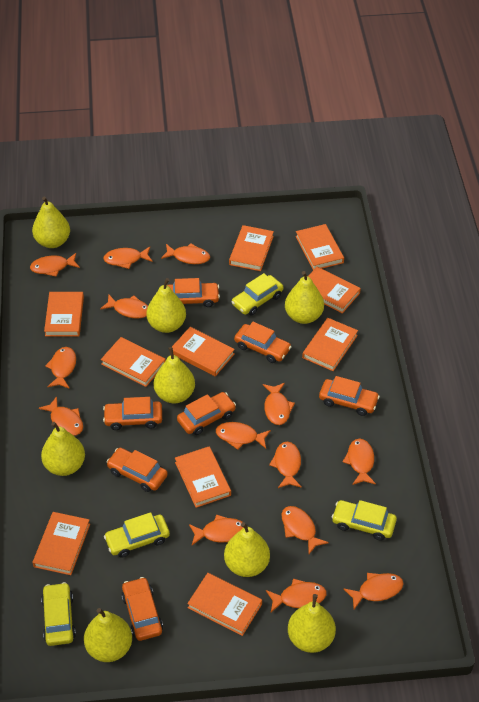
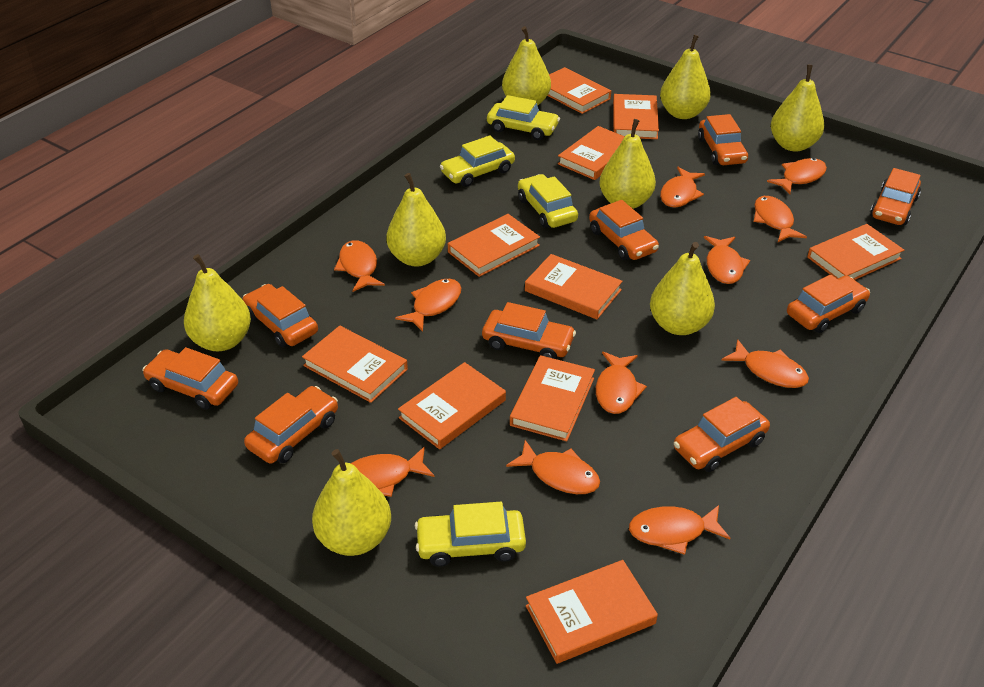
orange car: [103,397,162,430] [106,448,168,492] [121,577,163,641] [167,278,220,307] [177,392,236,435] [234,322,292,363] [319,376,380,416] = 7 -> [143,347,238,410] [242,284,318,347] [244,386,338,464] [482,302,576,359] [589,200,659,260] [674,397,770,472] [698,114,748,165] [787,274,870,333] [870,168,921,226] = 9
orange fish: [30,253,80,277] [39,396,83,436] [45,347,76,389] [100,294,148,318] [103,247,153,269] [161,243,210,264] [189,514,243,545] [216,422,271,450] [263,383,295,425] [266,578,327,612] [269,442,302,488] [281,506,329,554] [343,438,376,485] [344,573,403,609] = 14 -> [334,240,385,292] [350,447,435,497] [395,279,461,332] [506,440,600,494] [596,352,647,414] [629,505,730,555] [660,167,705,207] [704,236,750,284] [721,339,809,388] [754,196,807,242] [767,158,827,194] = 11

